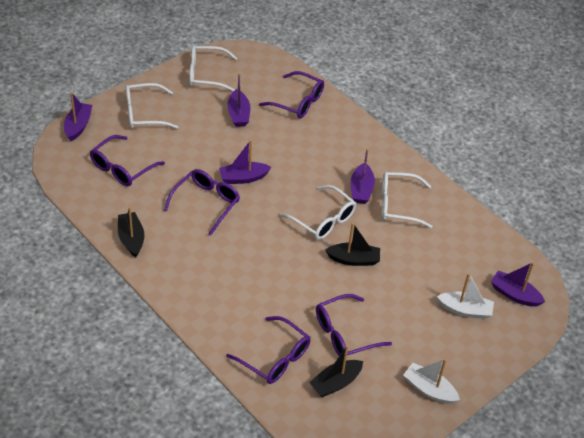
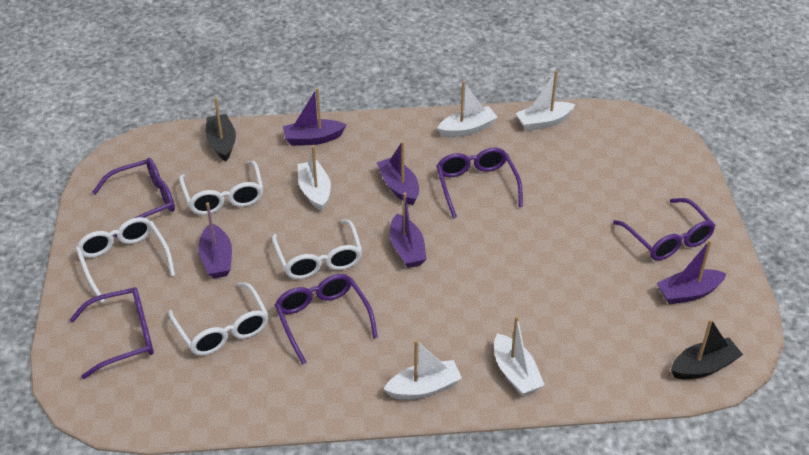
black boat: [118,207,144,257] [309,345,363,397] [325,223,380,266] = 3 -> [206,98,236,161] [671,319,743,379] = 2
white boat: [403,359,460,404] [437,273,494,319] = 2 -> [298,146,331,211] [384,340,462,400] [437,81,498,138] [494,316,544,396] [516,70,575,131] = 5

